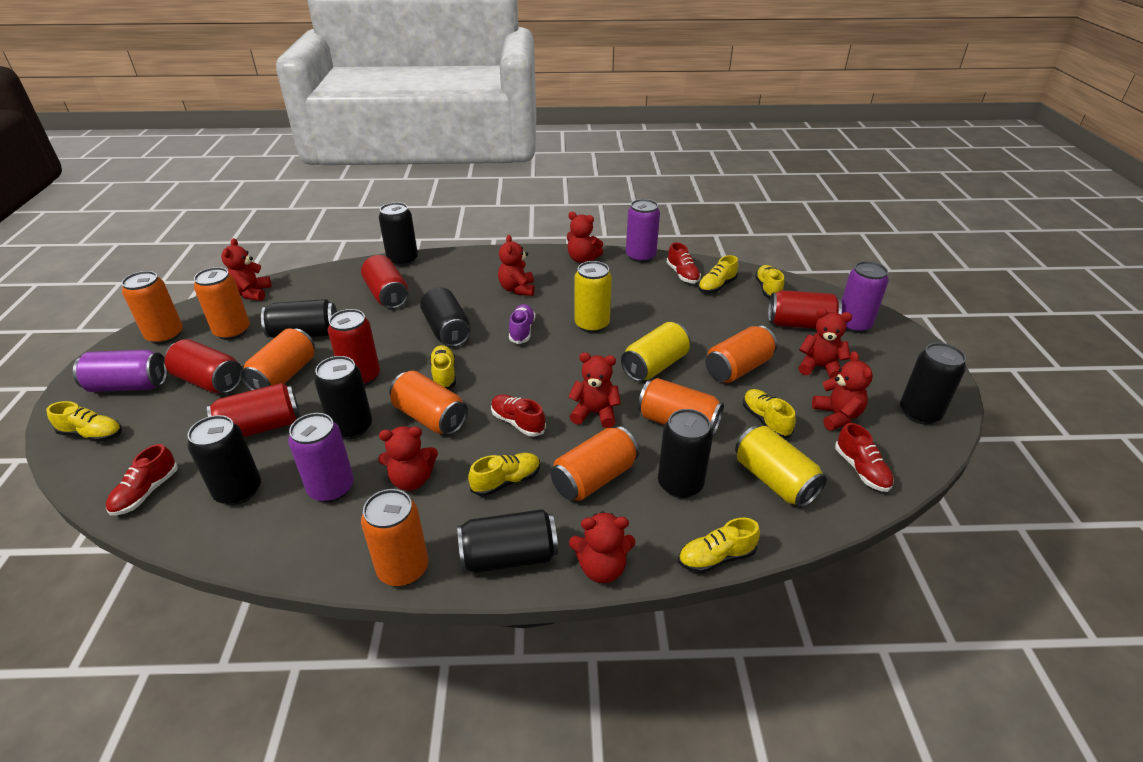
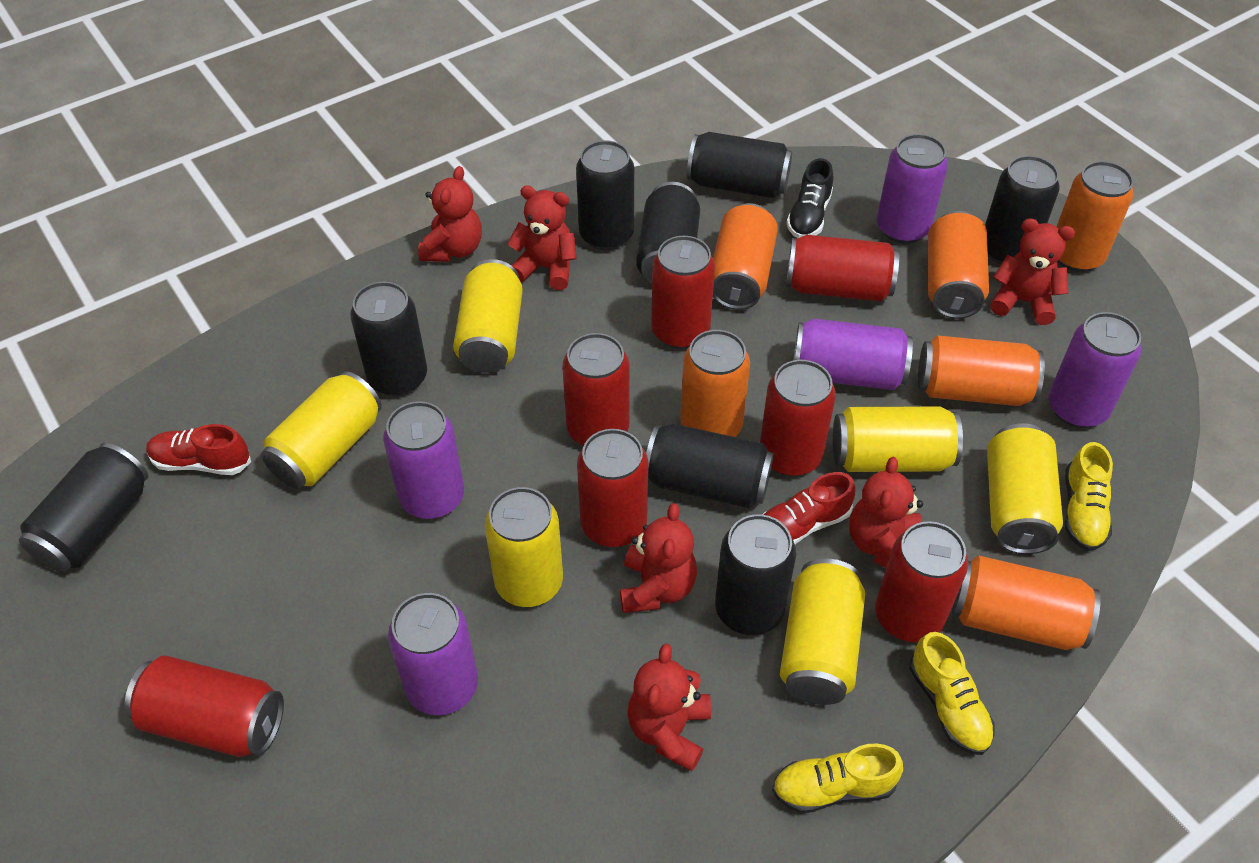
black shoe: none = 0 -> [787,158,833,238] = 1
orange can: [121,271,183,344] [194,267,250,340] [240,328,315,391] [361,489,428,586] [389,371,468,435] [550,426,639,501] [638,378,724,436] [705,326,777,383] = 8 -> [680,330,750,437] [713,203,778,310] [918,335,1045,406] [928,211,989,319] [952,555,1101,650] [1056,161,1134,272] = 6
purple can: [73,350,168,392] [288,413,354,502] [626,199,660,263] [842,261,889,333] = 4 -> [383,401,464,519] [388,593,478,715] [794,319,913,390] [877,134,948,244] [1049,312,1141,428] = 5
purple shoe: [509,304,535,344] = 1 -> none = 0
red can: [164,339,242,393] [207,383,300,437] [328,309,380,386] [361,255,408,309] [768,290,842,329] = 5 -> [125,655,284,757] [562,333,629,446] [577,429,648,547] [651,236,715,349] [760,360,836,476] [786,235,899,302] [875,521,968,642] = 7
red shoe: [106,444,178,516] [491,394,546,437] [667,242,701,283] [835,423,894,492] = 4 -> [146,424,251,475] [762,472,856,544] = 2
red teddy bear: [221,238,272,301] [378,426,438,491] [498,235,534,296] [567,212,603,263] [568,352,621,428] [569,511,635,583] [799,308,852,379] [812,351,872,430] = 8 -> [418,166,482,262] [507,185,577,290] [620,503,697,613] [628,643,711,771] [850,457,923,568] [990,218,1075,325] = 6
yellow can: [574,261,612,333] [621,322,690,382] [735,425,827,508] = 3 -> [261,371,382,489] [453,259,523,373] [485,487,563,607] [780,558,865,705] [833,406,963,472] [987,423,1063,554] = 6
yellow shoe: [46,401,122,442] [430,345,456,389] [468,453,540,496] [678,518,760,573] [698,255,738,293] [743,389,796,438] [755,265,784,298] = 7 -> [772,743,903,813] [909,632,995,755] [1065,442,1113,551] = 3

